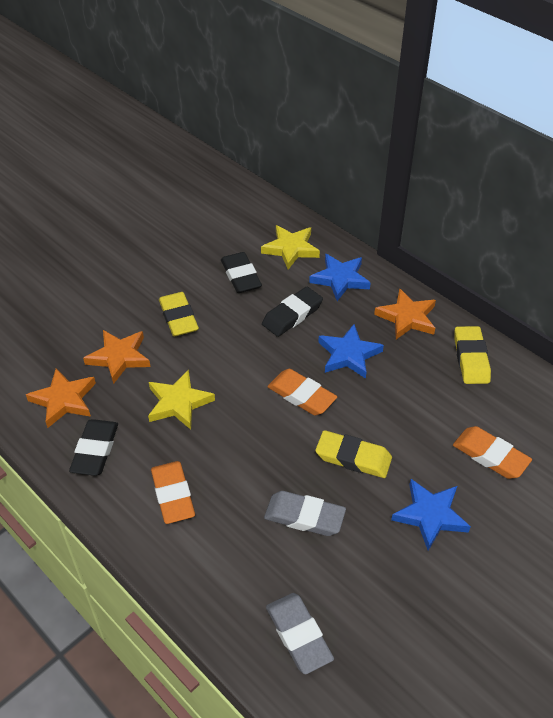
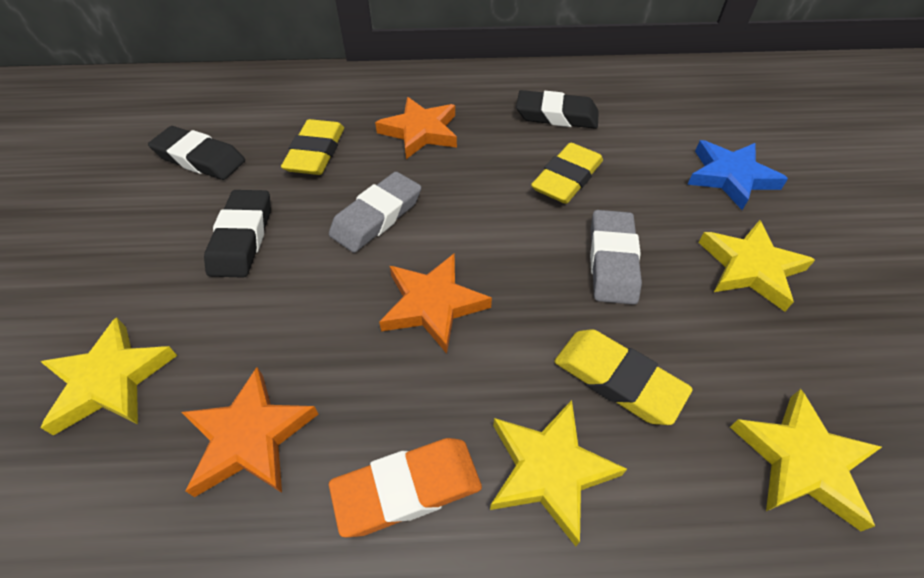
blue star: [309,254,371,301] [318,324,384,379] [391,479,471,551] = 3 -> [687,140,788,210] = 1
orange eraser: [151,461,195,524] [267,369,337,415] [453,426,532,479] = 3 -> [329,438,482,538] = 1
yellow star: [148,370,215,430] [261,225,320,270] = 2 -> [40,317,177,436] [490,400,627,546] [698,220,815,312] [730,389,882,531] = 4

